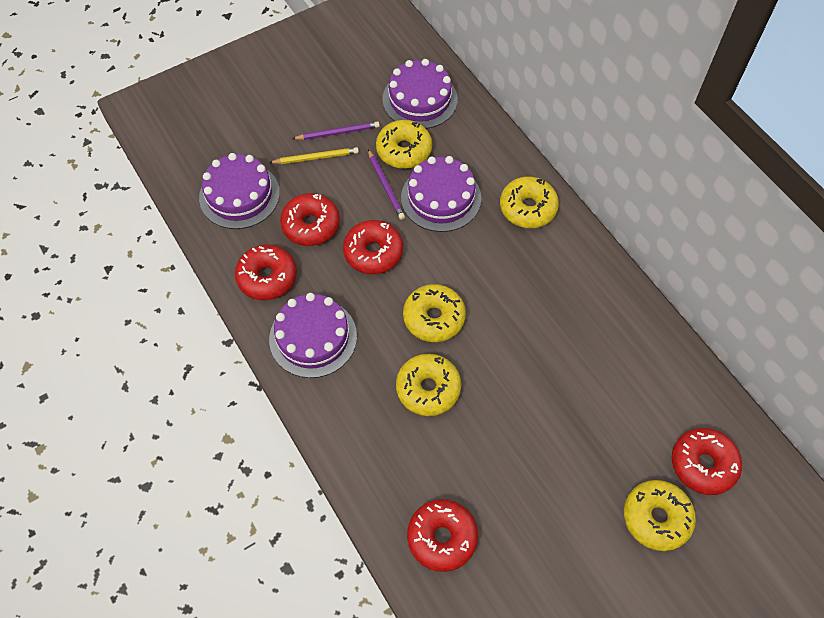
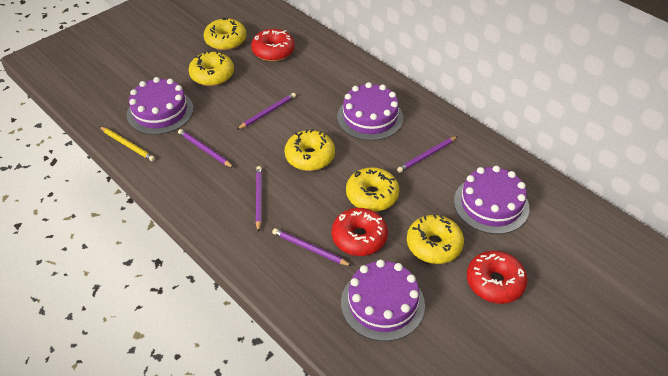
purple pencil: [292,121,380,140] [368,149,405,220] = 2 -> [178,129,234,168] [236,93,296,130] [256,166,262,232] [272,228,352,266] [397,136,458,173] = 5
red donut: [235,244,297,300] [280,193,340,246] [343,220,403,274] [407,499,478,572] [672,428,742,495] = 5 -> [251,29,295,61] [332,208,388,256] [467,251,528,304] = 3

